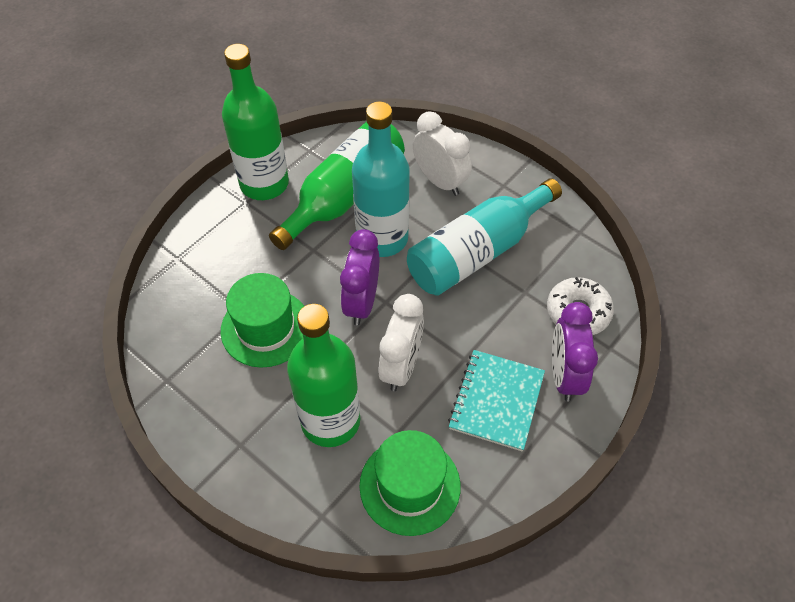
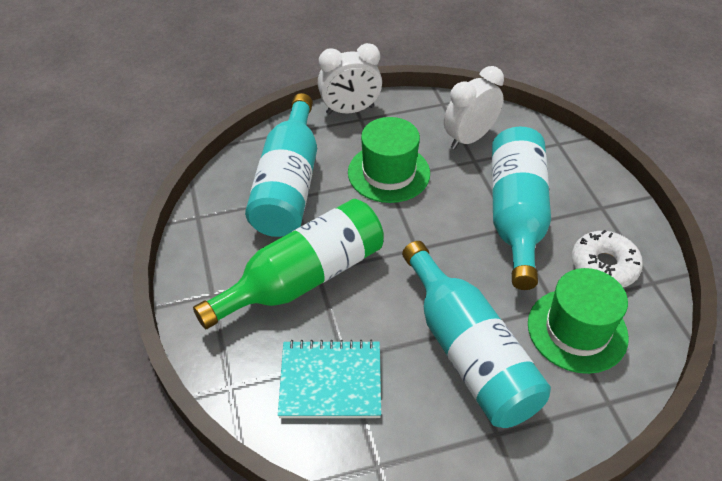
green bottle: [222,44,289,200] [269,121,405,250] [287,304,360,447] = 3 -> [193,199,384,329] = 1
purple clock: [340,229,379,326] [552,302,598,401] = 2 -> none = 0
turquoise bottle: [352,102,410,257] [407,178,562,295] = 2 -> [245,93,317,237] [402,241,551,428] [492,127,551,290] = 3

